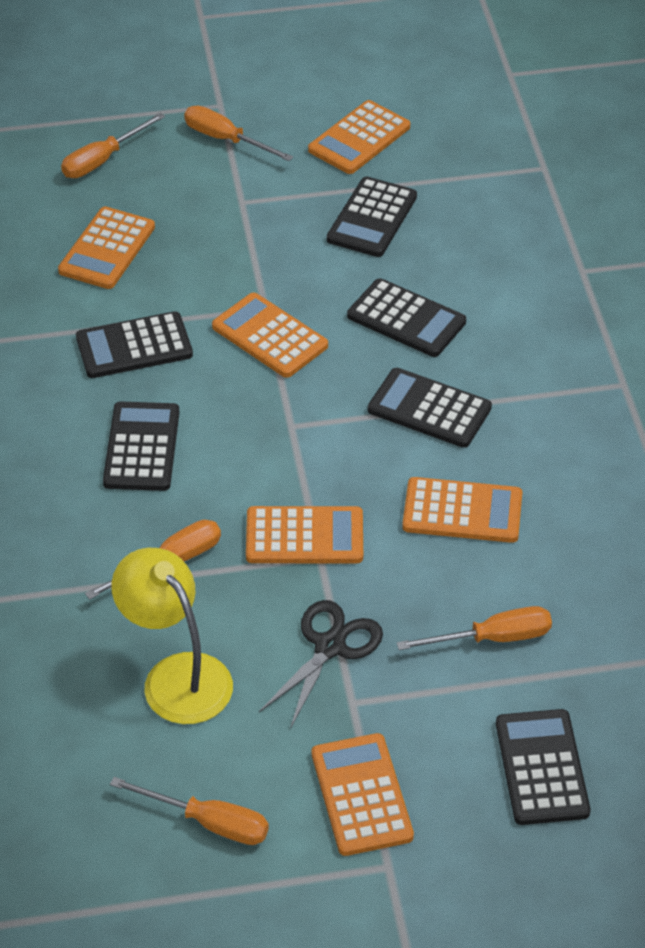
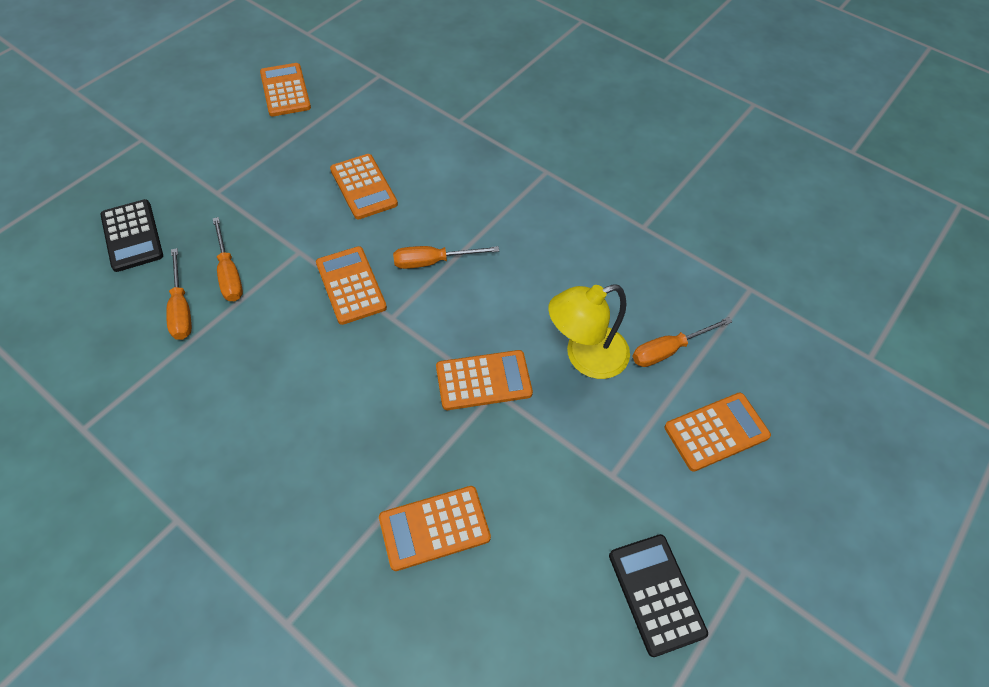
black calculator: [76,311,193,378] [103,402,180,491] [327,177,417,257] [347,278,466,357] [368,368,492,448] [496,709,590,825] = 6 -> [100,199,163,272] [609,534,708,657] = 2
black scissors: [259,600,383,729] = 1 -> none = 0
orange screwdriver: [61,113,165,178] [85,520,221,600] [110,777,269,845] [184,105,293,161] [397,606,552,650] = 5 -> [166,248,192,340] [213,217,243,301] [393,246,499,269] [632,317,732,367] = 4

